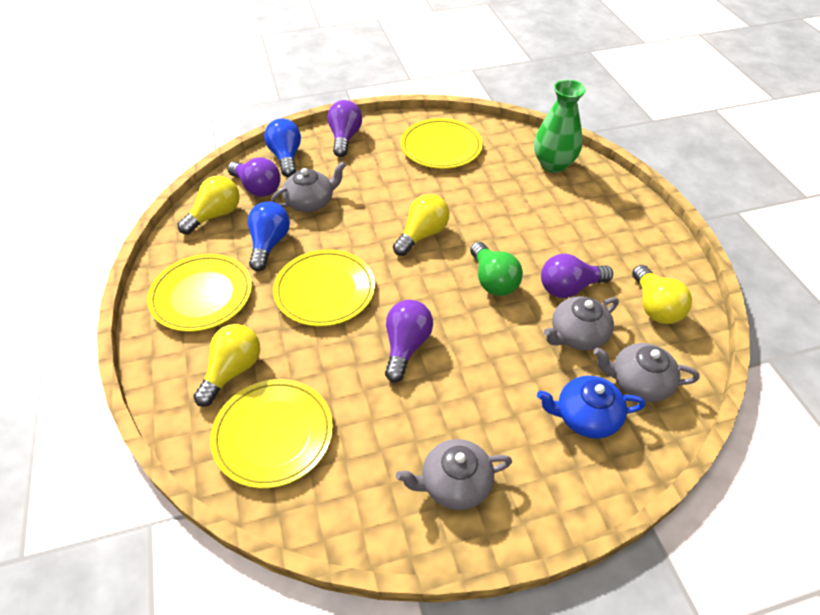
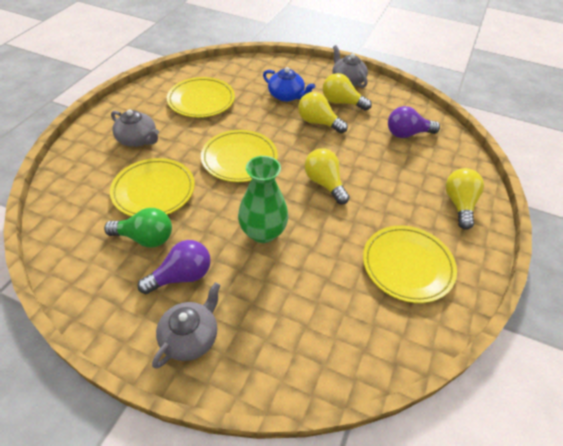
blue light bulb: [248,202,290,271] [264,119,301,177] = 2 -> none = 0
grey teapot: [271,162,346,212] [396,439,512,510] [544,296,619,350] [593,343,699,402] = 4 -> [111,110,159,147] [152,282,221,369] [332,45,368,88] = 3
purple light bulb: [227,157,280,197] [327,100,362,157] [385,300,433,382] [541,254,613,298] = 4 -> [137,240,211,294] [388,106,440,138] = 2

